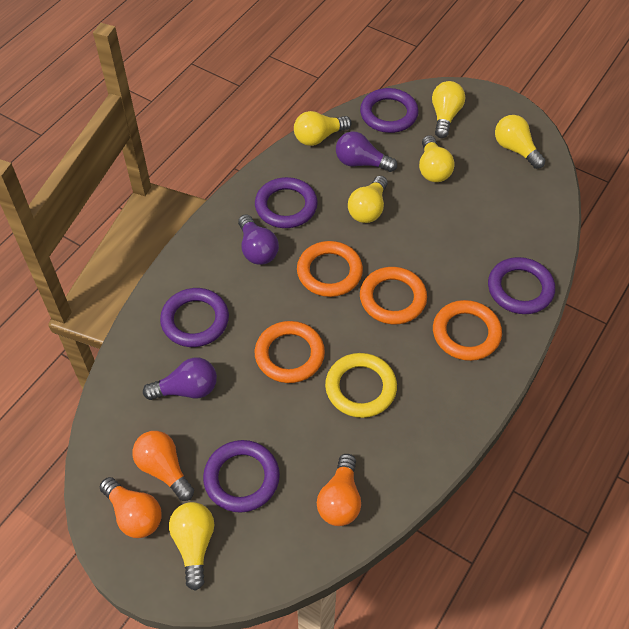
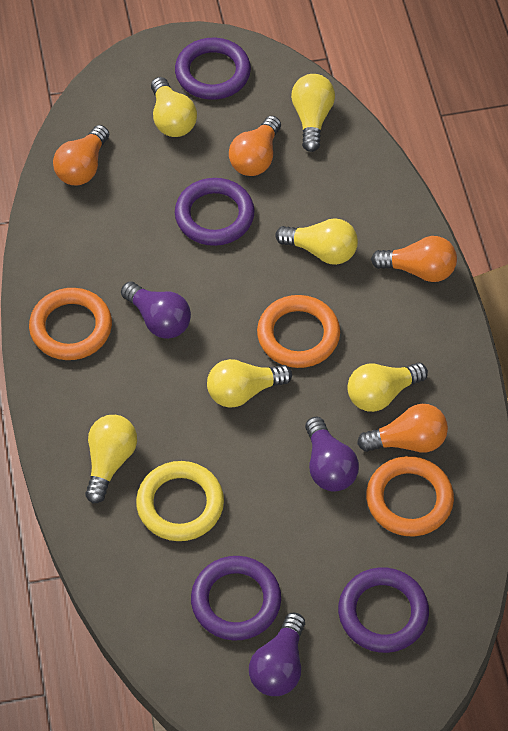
orange light bulb: [100,477,162,538] [132,431,194,501] [317,454,361,526] = 3 -> [53,125,109,185] [229,116,281,176] [357,404,448,453] [371,236,457,282] = 4
orange ring: [255,321,325,383] [297,241,363,297] [360,267,427,324] [433,300,502,361] = 4 -> [29,288,112,360] [257,295,340,368] [366,456,454,536] = 3
purple ring: [160,288,229,347] [203,440,280,513] [255,177,318,228] [360,88,419,133] [488,257,555,314] = 5 -> [175,38,251,100] [175,178,255,246] [191,556,281,641] [338,567,429,653] = 4

